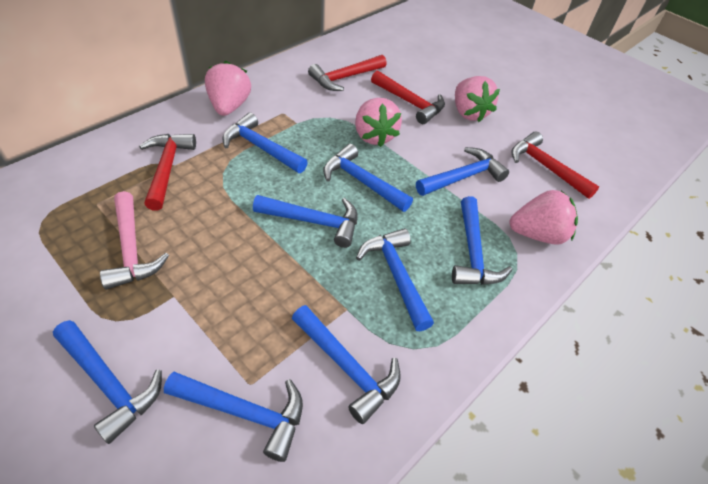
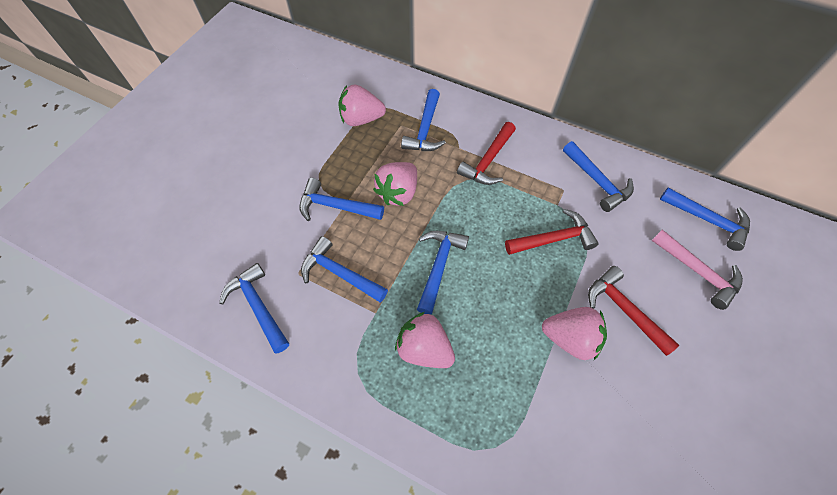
blue hammer: [53,320,162,444] [164,372,303,462] [222,113,308,173] [253,195,357,248] [292,305,401,424] [323,144,413,212] [356,228,434,331] [416,147,509,196] [452,196,512,285] = 9 -> [219,263,289,353] [299,178,384,221] [301,236,388,303] [401,89,446,151] [417,231,469,315] [563,141,634,212] [660,188,750,251] = 7
red hammer: [139,134,196,210] [308,55,387,91] [371,70,445,124] [512,131,599,199] = 4 -> [457,122,516,185] [505,209,599,255] [588,266,679,356] = 3

